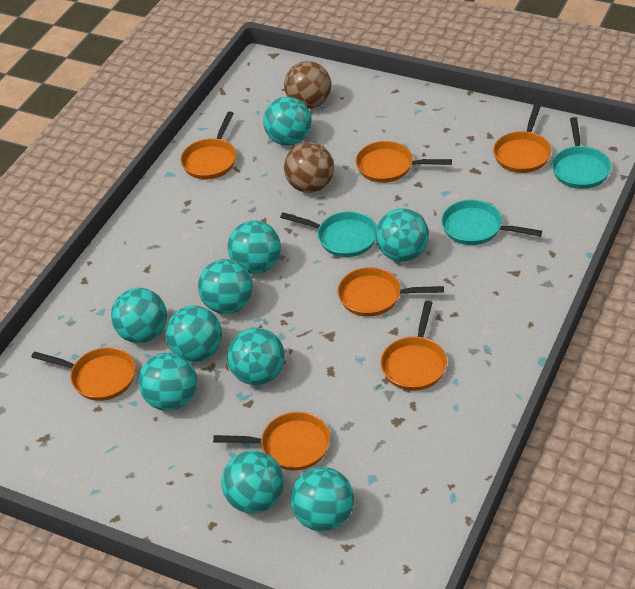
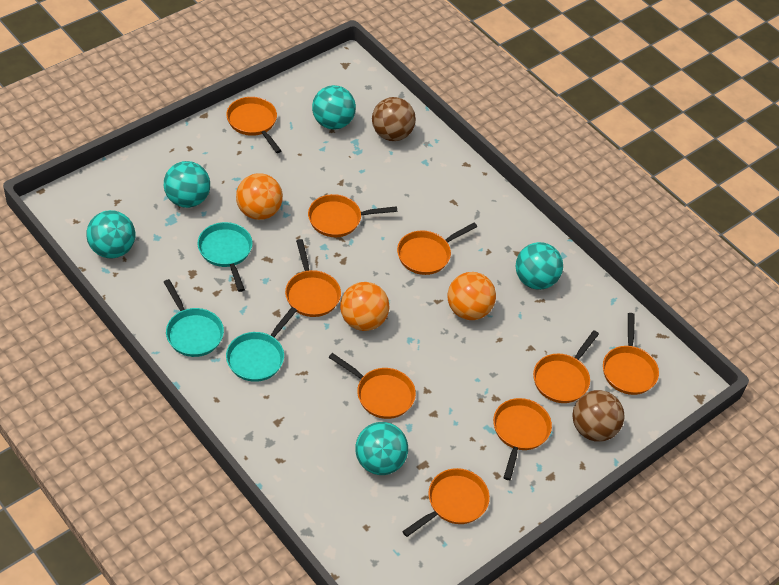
orange ball: none = 0 -> [236,173,283,220] [340,282,389,331] [448,272,496,320] = 3
orange pan: [31,347,135,401] [180,111,236,179] [213,412,330,471] [338,267,444,317] [356,141,452,183] [380,301,447,391] [493,104,551,173] = 7 -> [226,97,282,153] [285,239,341,317] [308,194,397,237] [329,353,416,419] [397,223,477,275] [402,468,490,537] [493,398,552,480] [533,330,599,403] [603,313,659,395] = 9
turquoise ball: [111,288,167,343] [138,352,197,411] [165,306,222,362] [198,259,253,314] [221,450,284,514] [227,220,281,274] [227,328,285,385] [263,97,312,146] [291,467,354,532] [376,208,429,262] = 10 -> [86,210,135,259] [164,161,210,208] [312,85,356,130] [355,422,408,475] [516,242,563,290] = 5

